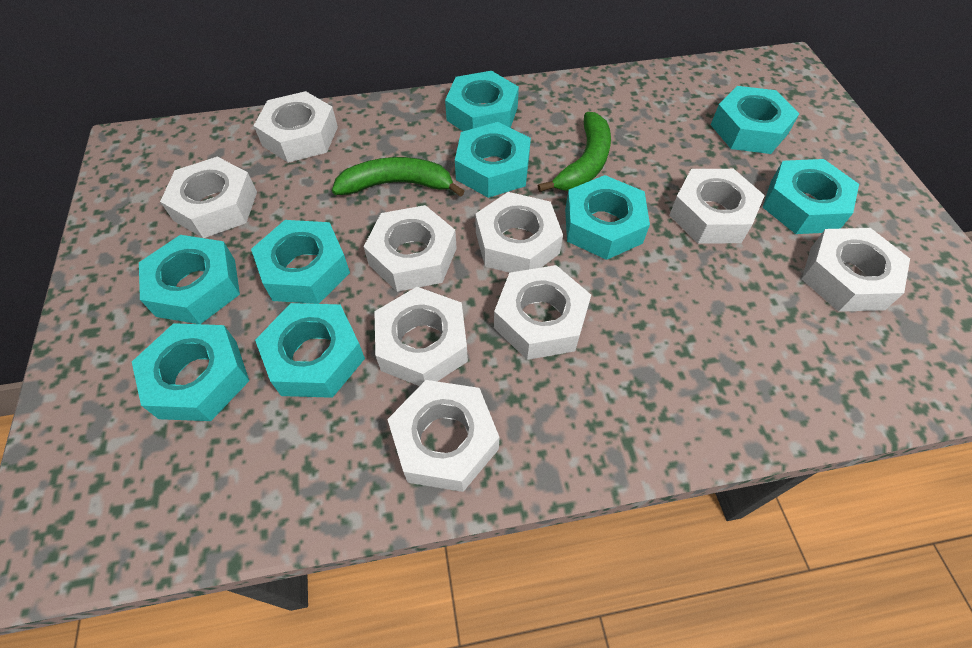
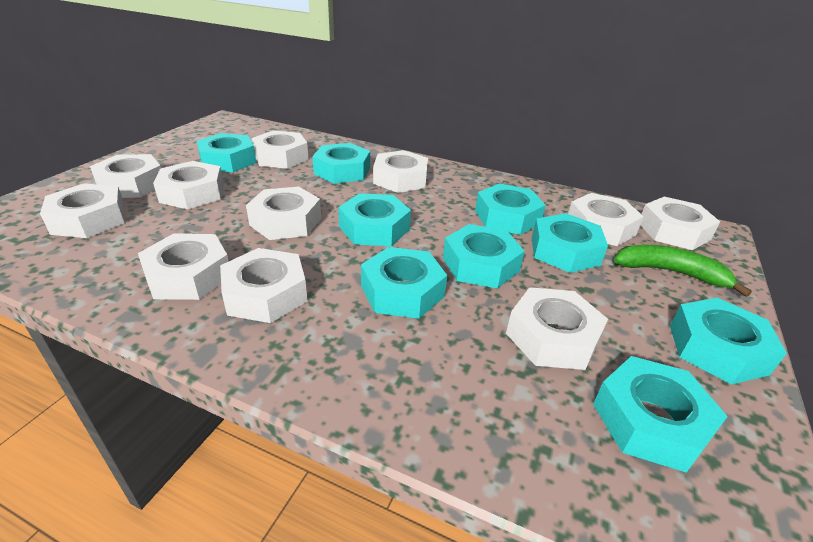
green banana: [332,157,464,197] [538,112,611,192] = 2 -> [614,245,752,297] = 1
white nut: [160,157,257,238] [254,91,338,163] [364,205,457,292] [374,287,468,386] [387,380,499,492] [475,192,563,273] [494,265,591,360] [669,169,765,244] [802,228,910,312] = 9 -> [40,183,125,238] [90,154,161,198] [138,233,229,300] [153,161,224,209] [220,248,308,323] [246,187,321,240] [252,130,309,169] [373,150,428,193] [506,287,608,370] [568,193,644,246] [641,197,720,250] = 11

